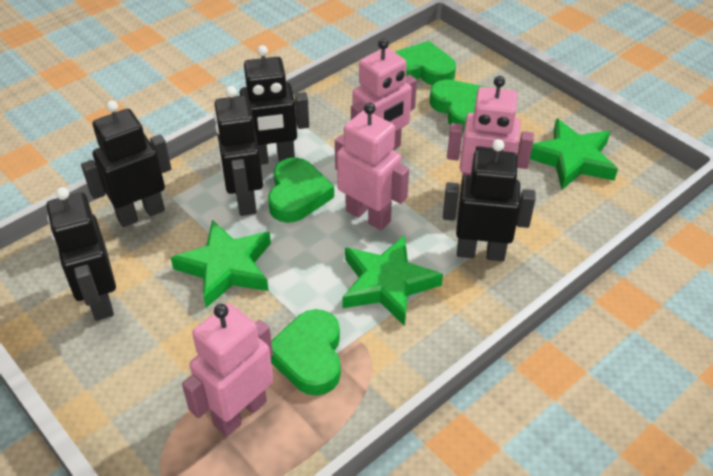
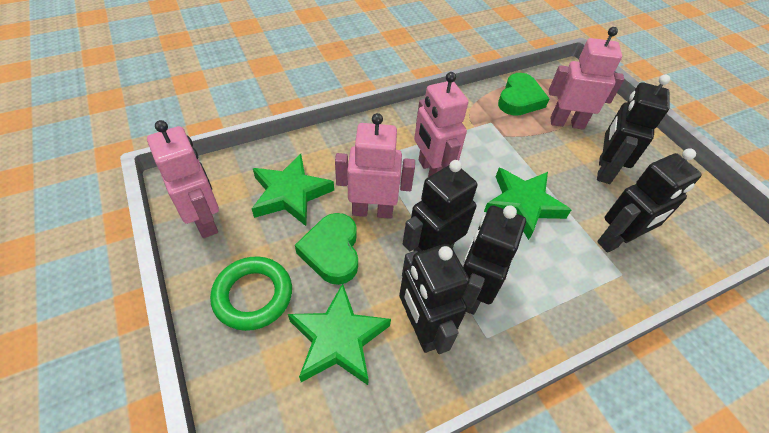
green heart: [268,157,334,223] [271,309,341,396] [395,41,456,85] [430,80,485,132] = 4 -> [295,213,358,285] [498,73,550,116] = 2
green ring: none = 0 -> [210,256,292,331] = 1

